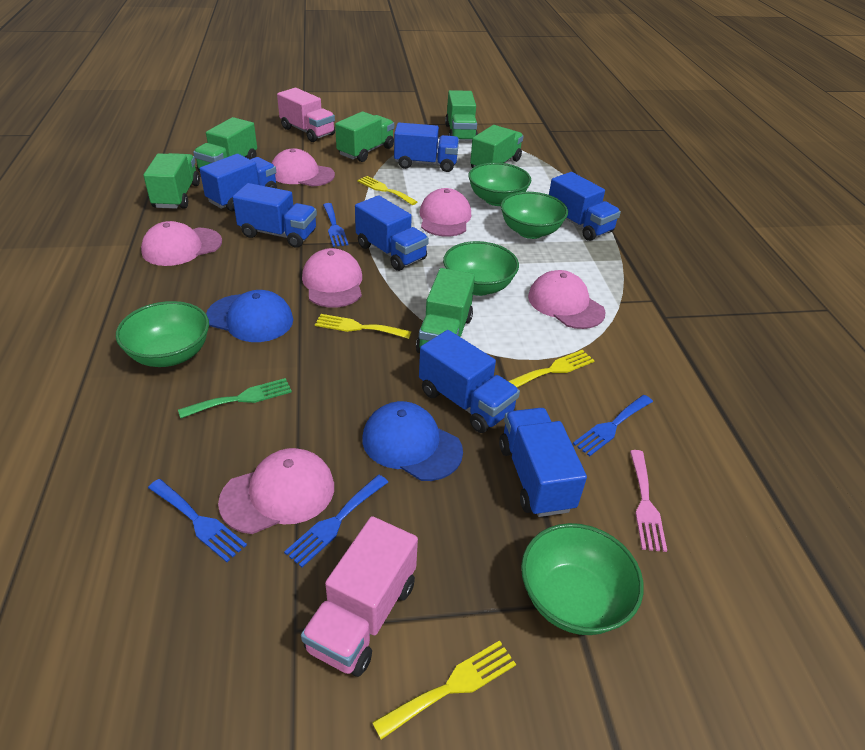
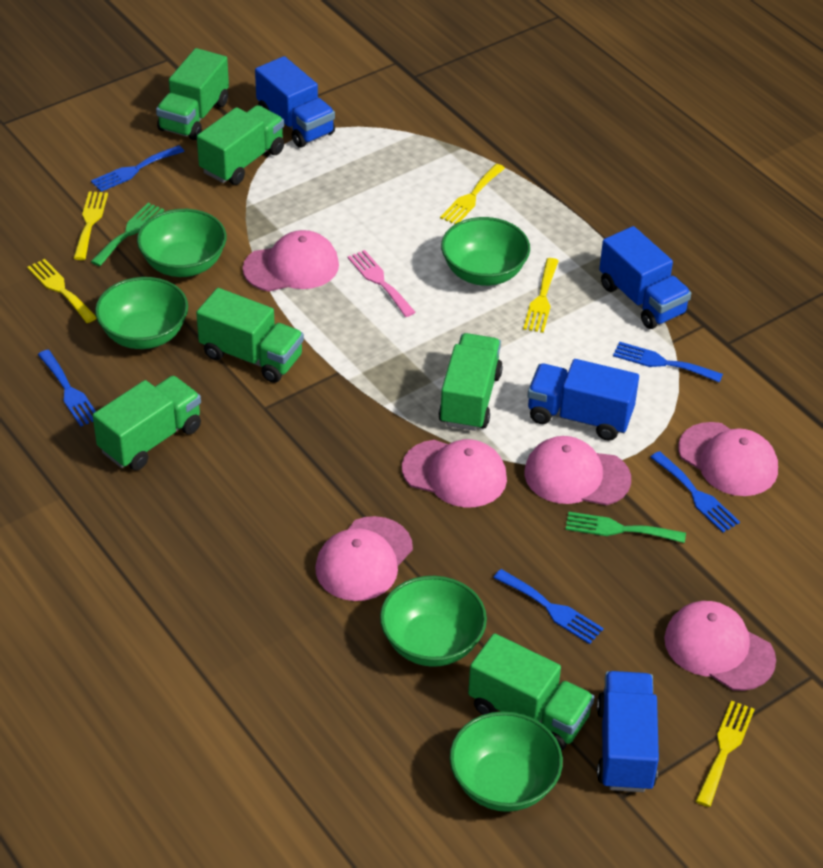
blue cap: [206,290,293,342] [362,401,463,481] = 2 -> none = 0
blue fork: [148,479,247,562] [284,475,388,567] [323,203,349,247] [573,395,653,457] = 4 -> [38,350,96,427] [91,145,184,192] [493,569,604,644] [613,342,723,383] [650,451,740,533] = 5
blue truck: [200,154,277,212] [232,183,317,248] [355,195,429,271] [394,123,459,172] [419,330,520,433] [499,408,587,517] [549,172,621,241] = 7 -> [255,56,335,148] [528,359,639,441] [597,671,659,792] [599,226,691,329] = 4
green fork: [178,378,292,418] = 1 -> [91,203,164,266] [565,512,686,543] = 2
pink truck: [277,88,335,142] [301,516,418,677] = 2 -> none = 0
yellow fork: [315,314,412,339] [357,176,417,205] [372,640,516,740] [508,350,595,387] = 4 -> [27,259,97,323] [74,191,108,260] [440,164,505,224] [523,258,559,333] [696,701,755,807] = 5

